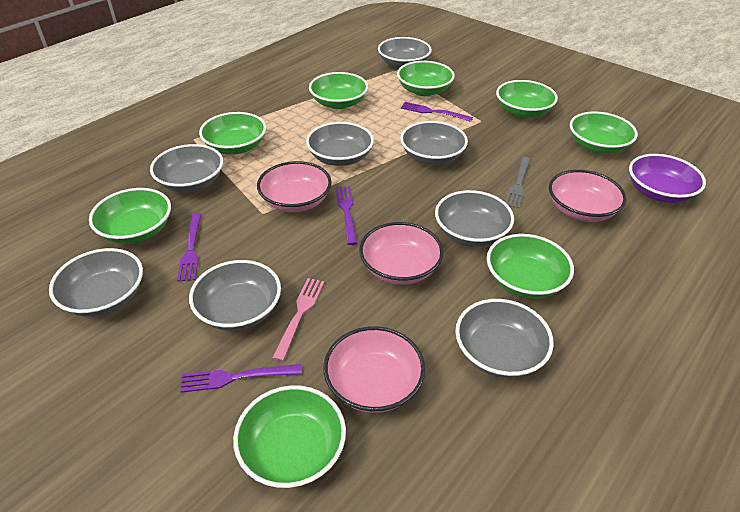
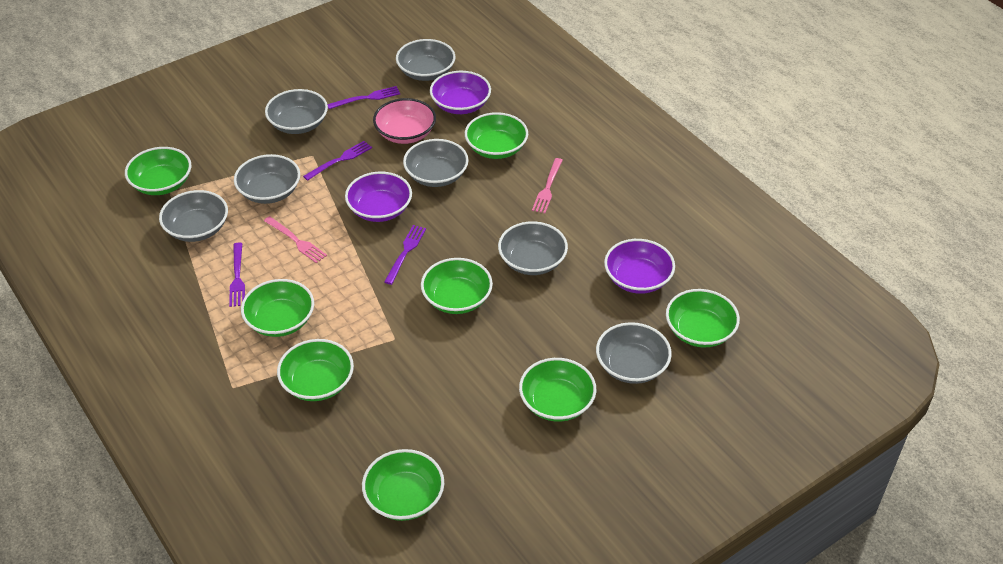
grey bowl: [49,248,143,317] [150,144,223,192] [189,260,281,331] [306,122,374,166] [378,37,432,69] [400,121,468,165] [435,190,514,247] [455,299,554,378] = 8 -> [159,190,228,242] [234,154,300,204] [265,89,328,134] [396,39,455,81] [403,139,469,187] [498,221,568,275] [596,322,672,384] = 7
grey fork: [505,157,530,208] = 1 -> none = 0
pink bowl: [257,161,331,212] [323,326,425,413] [359,222,444,285] [549,170,627,222] = 4 -> [373,98,436,144] = 1
pink fork: [272,278,325,361] = 1 -> [264,216,327,263] [532,158,563,213] = 2
purple bowl: [629,154,706,203] = 1 -> [345,172,412,222] [430,71,491,114] [604,239,675,294] = 3

